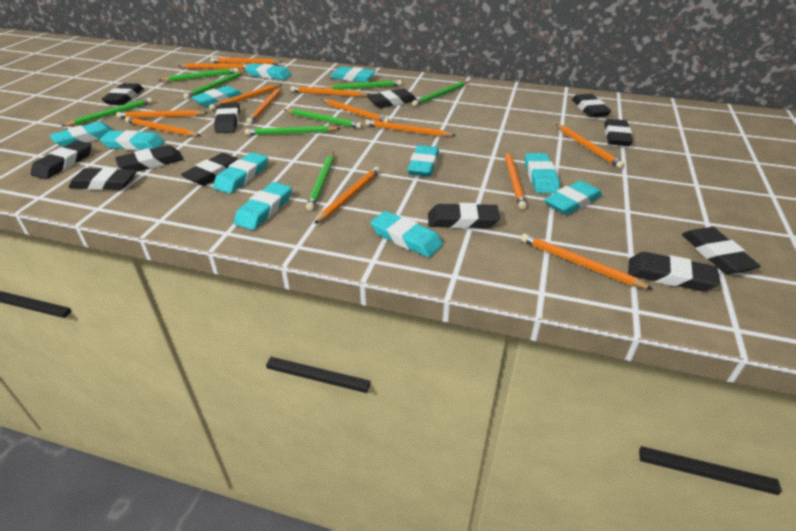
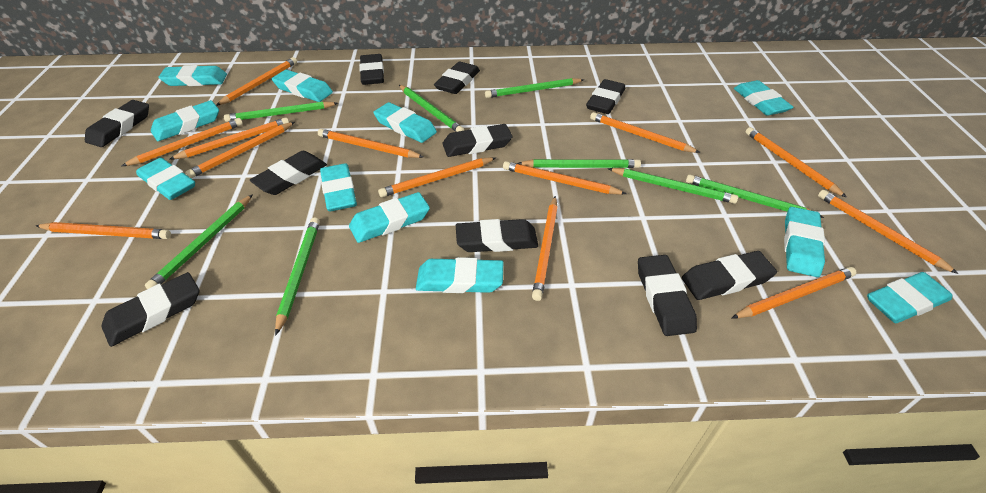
black eraser: [30,140,92,179] [69,167,137,190] [102,83,144,105] [115,145,184,171] [181,153,239,186] [214,102,240,133] [367,88,416,108] [428,203,500,229] [572,94,612,117] [604,119,633,146] [628,252,720,291] [682,227,761,274] = 12 -> [85,100,149,147] [102,272,199,347] [250,151,327,195] [359,54,384,85] [434,61,480,94] [442,124,513,157] [456,219,538,252] [586,79,625,114] [638,255,697,336] [682,251,777,300] = 10

